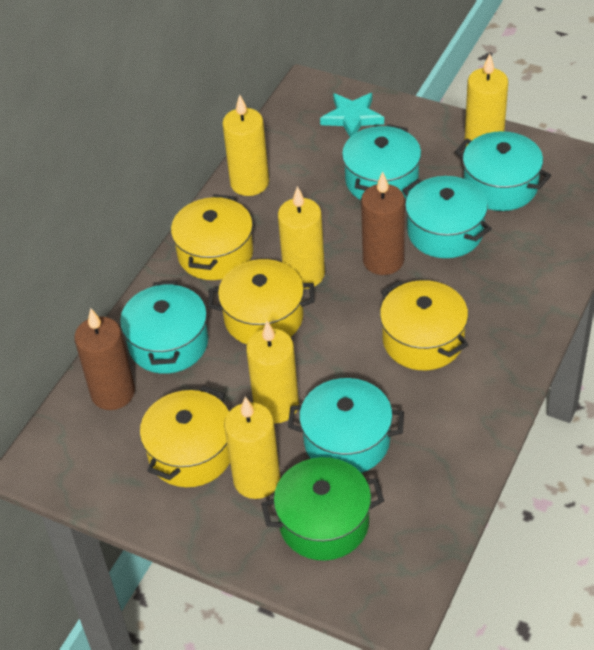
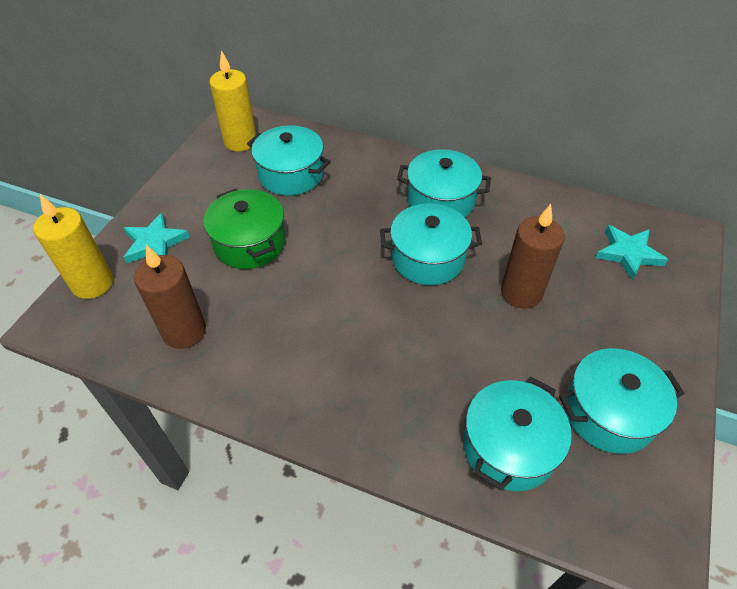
turquoise star: [320,93,384,137] = 1 -> [124,213,190,263] [595,225,668,280] = 2
yellow candle: [222,94,269,196] [224,397,280,499] [246,321,299,423] [278,186,325,289] [465,54,508,147] = 5 -> [33,194,113,299] [209,50,256,152] = 2
yellow pot: [140,386,230,487] [171,194,253,280] [208,259,315,344] [380,280,468,370] = 4 -> none = 0

